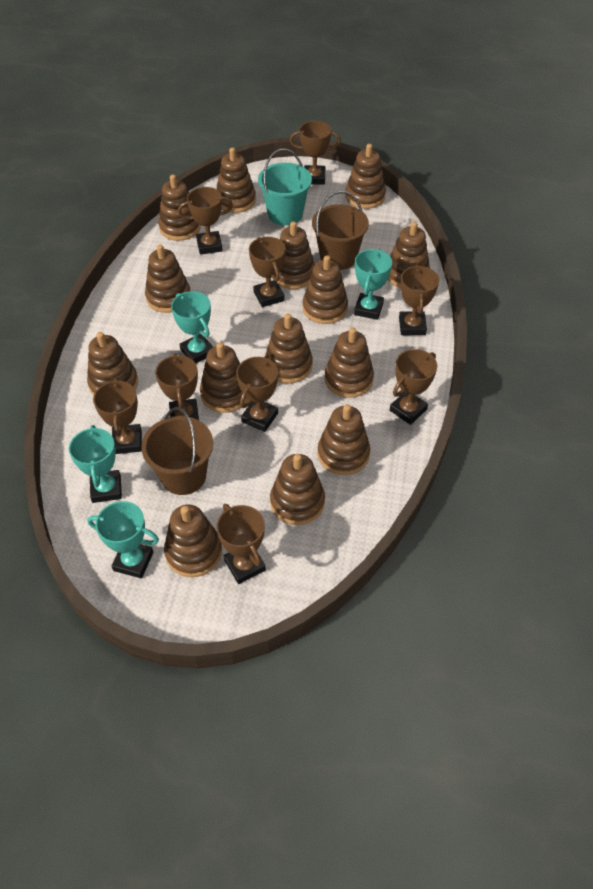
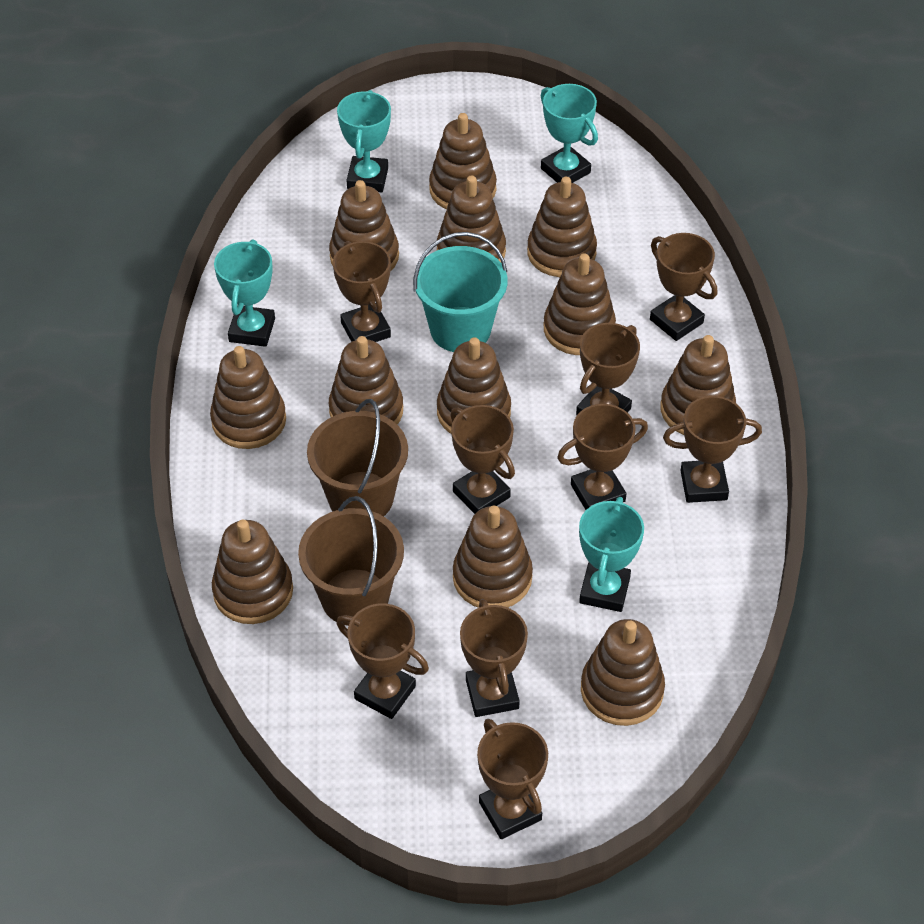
brown stacking toy: [87,332,138,396] [145,244,190,313] [158,174,201,241] [164,505,222,577] [200,342,248,413] [217,147,256,213] [265,314,313,383] [270,454,325,525] [277,221,315,289] [303,255,348,324] [317,404,370,475] [325,328,374,398] [345,144,386,209] [387,221,430,288] = 14 -> [210,346,286,449] [212,520,293,624] [329,180,399,272] [329,336,403,424] [429,113,497,209] [437,175,506,262] [437,337,511,434] [453,506,533,608] [527,177,597,277] [544,253,616,355] [581,619,665,726] [660,335,736,435] = 12

